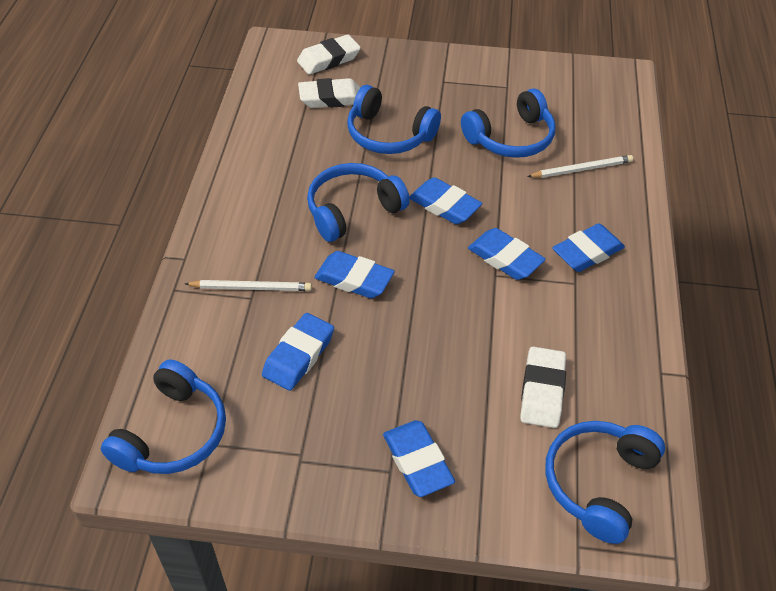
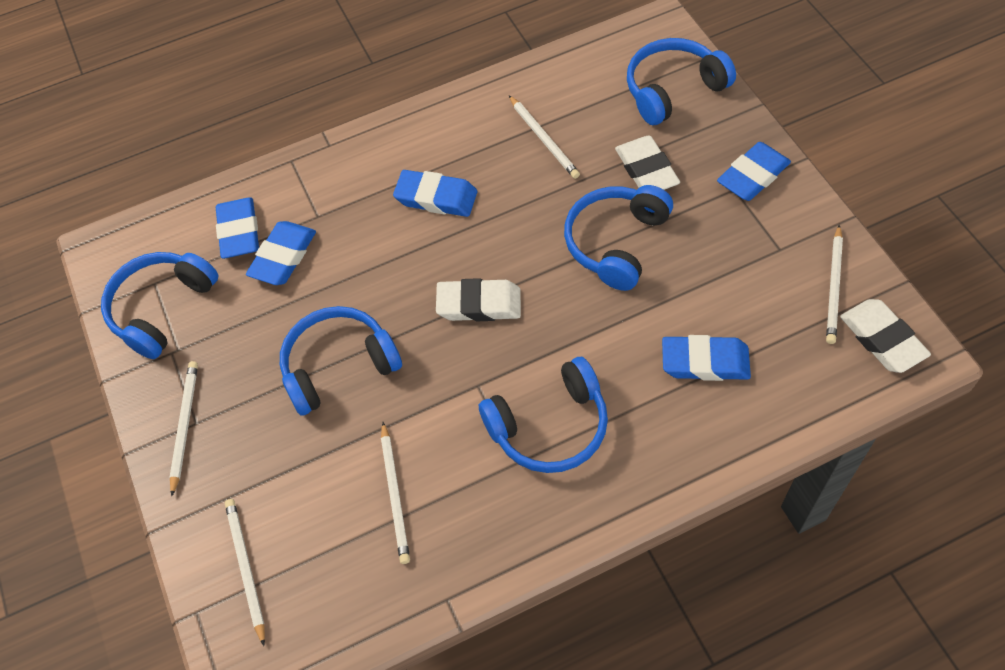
blue eraser: [262,313,334,391] [314,251,395,298] [383,420,455,497] [409,177,483,224] [468,228,546,280] [552,223,625,272] = 6 -> [216,198,259,259] [246,221,316,285] [393,170,477,217] [662,335,751,381] [717,142,791,201] = 5
white pencil: [185,280,312,291] [527,155,633,178] = 2 -> [169,361,198,497] [225,499,265,646] [381,422,410,564] [509,95,580,179] [826,225,843,344] = 5

